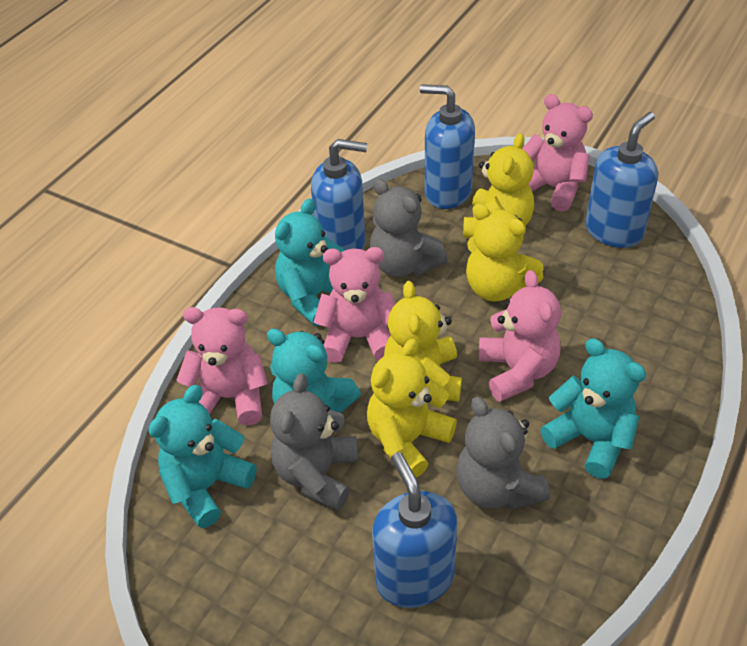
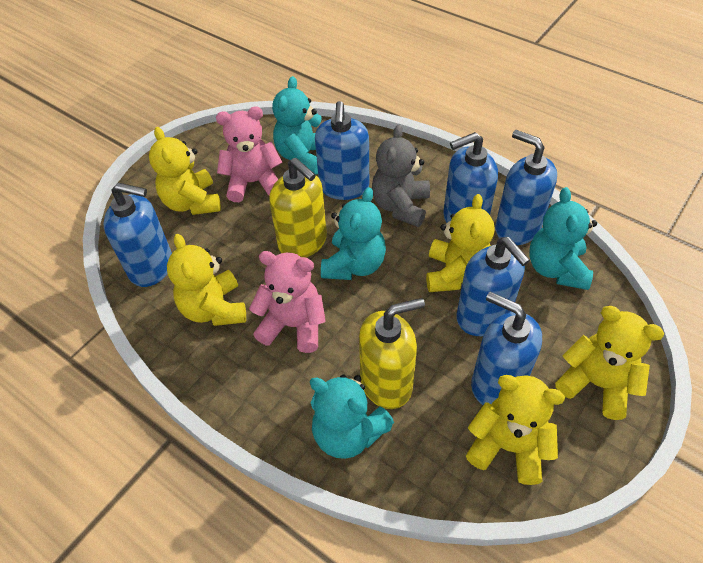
blue soap dispenser: [311,139,367,250] [372,452,457,608] [420,84,475,209] [585,112,658,248] = 4 -> [103,183,172,287] [315,101,369,200] [443,132,498,223] [456,237,530,336] [471,292,542,405] [495,130,557,245] = 6
grey teddy bear: [270,373,358,511] [370,179,448,277] [456,397,550,510] = 3 -> [372,124,430,227] = 1
pink teddy bear: [176,307,268,425] [313,247,395,363] [479,270,561,402] [522,94,593,212] = 4 -> [216,107,283,202] [249,251,326,353] = 2
yellow soap dispenser: none = 0 -> [269,158,327,258] [359,298,425,409] = 2
yellow teddy bear: [367,339,457,478] [384,281,462,402] [463,133,534,238] [466,203,544,302] = 4 -> [149,127,221,215] [167,234,246,326] [426,194,495,292] [466,375,565,485] [555,306,664,420] = 5

